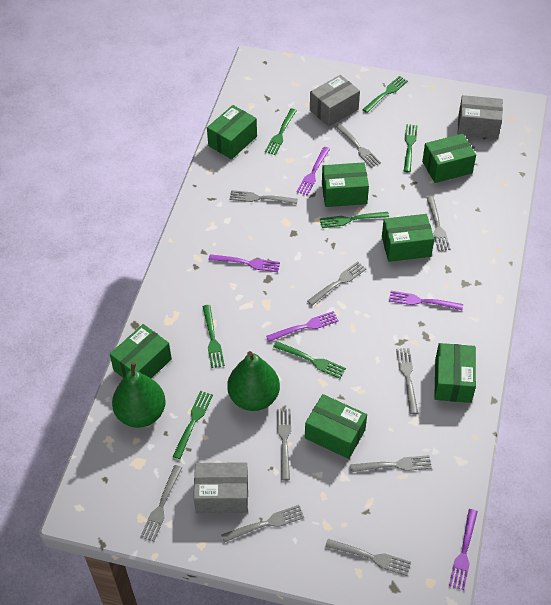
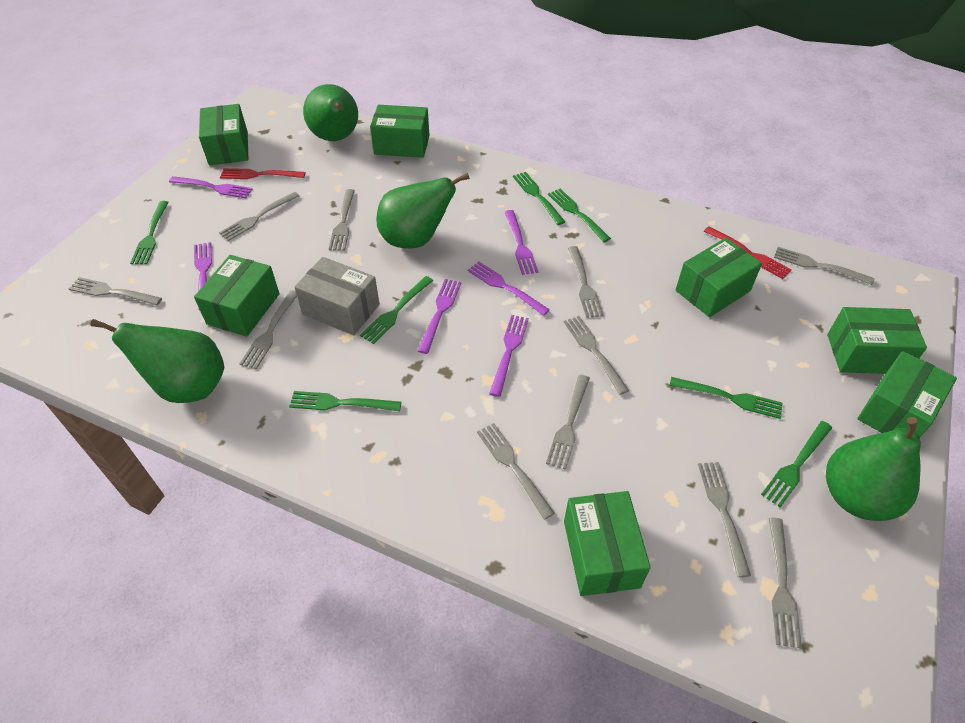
green pear: [112,362,166,428] [227,351,280,411] = 2 -> [90,319,224,403] [303,84,358,141] [376,173,470,249] [826,417,921,521] = 4
grey box: [194,462,248,513] [310,75,360,127] [457,95,503,139] = 3 -> [294,257,380,335] = 1
grey fork: [140,465,182,541] [221,505,304,542] [229,190,298,204] [277,409,291,480] [307,261,366,306] [325,539,411,576] [335,124,381,168] [350,455,432,472] [396,348,418,414] [426,196,450,251] = 10 -> [69,277,162,306] [219,192,299,241] [240,290,297,369] [329,189,355,251] [477,423,555,520] [546,375,590,470] [564,316,629,395] [568,246,604,318] [698,462,751,577] [769,517,802,648] [774,247,875,285] = 11
purple fork: [209,254,280,272] [266,311,339,342] [296,147,330,196] [389,291,463,310] [449,509,478,590] = 5 -> [169,176,253,198] [194,242,212,310] [418,279,461,354] [468,262,550,316] [489,315,529,397] [505,210,539,275] = 6
red fork: none = 0 -> [220,168,305,179] [704,227,791,279] = 2

